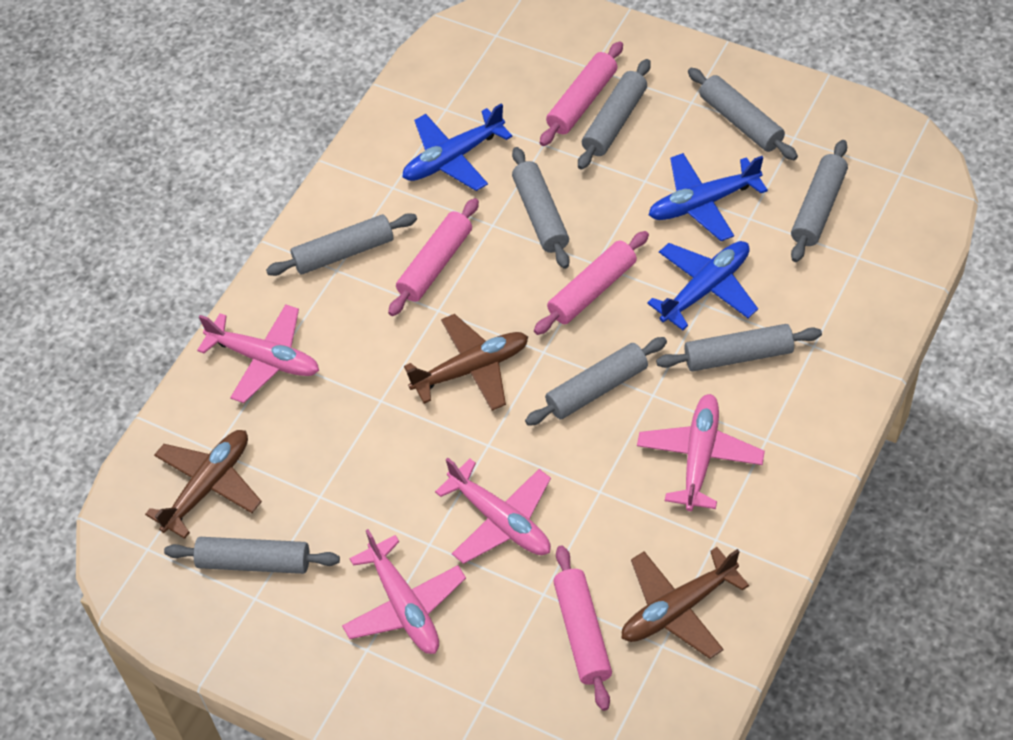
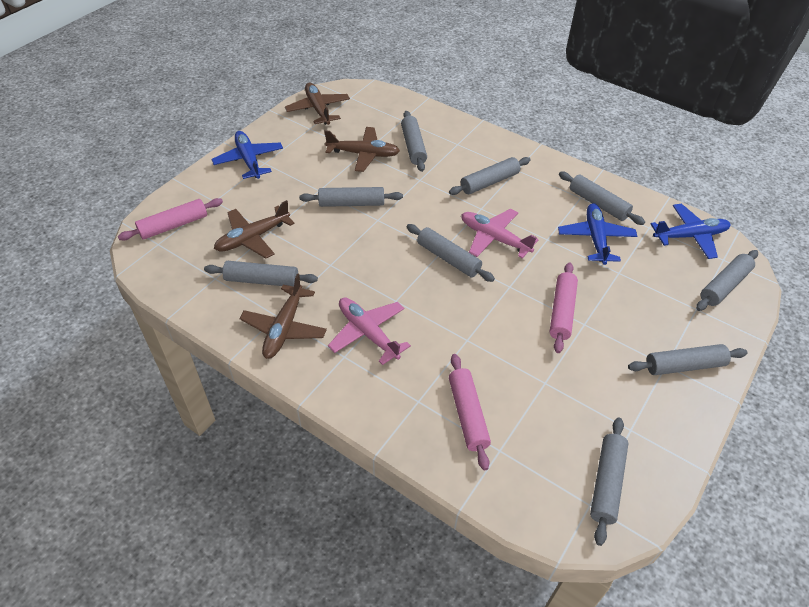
brown plane: [145,430,262,539] [404,314,528,411] [621,547,749,659] = 3 -> [214,200,295,258] [239,273,327,359] [285,83,350,125] [324,127,400,172] = 4
grey rolling pin: [164,537,340,574] [266,213,417,276] [512,147,570,269] [525,337,667,426] [578,59,651,170] [656,324,822,372] [688,68,798,160] [791,140,848,262] = 8 -> [204,261,318,287] [299,187,403,207] [401,111,427,172] [407,224,495,282] [449,157,531,195] [559,171,645,225] [590,418,629,546] [628,344,748,375] [696,250,758,311] = 9
pink plane: [197,304,319,403] [342,529,466,654] [435,458,551,564] [637,394,765,511] = 4 -> [328,297,411,365] [461,209,539,259] = 2
pink rolling pin: [388,198,479,316] [534,231,649,335] [540,41,623,146] [553,545,612,711] = 4 -> [118,198,223,240] [449,354,491,471] [550,262,578,353] = 3

